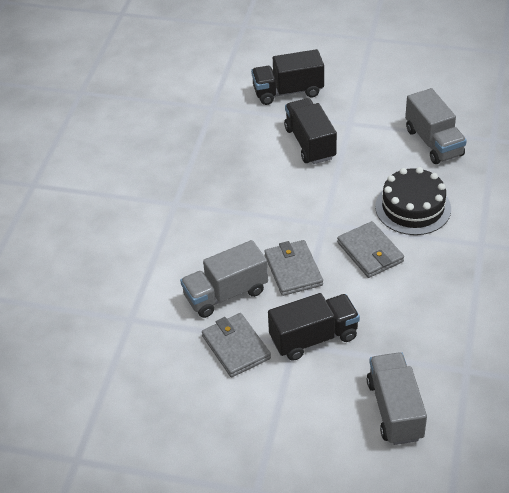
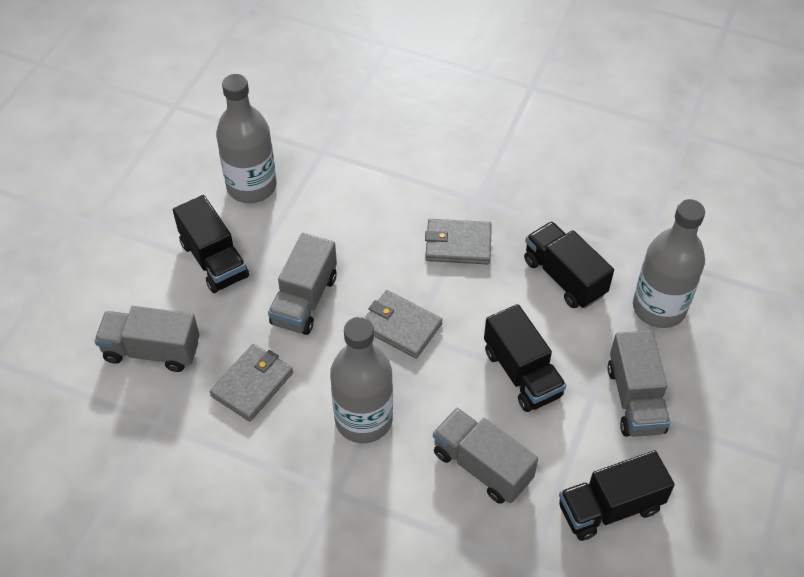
black cake: [375,167,451,235] = 1 -> none = 0
black truck: [251,49,324,105] [268,293,360,361] [284,98,337,164] = 3 -> [173,195,249,293] [484,304,566,412] [524,221,614,308] [559,450,675,541] = 4
grey bottle: none = 0 -> [216,74,277,203] [330,317,393,443] [633,199,705,328] = 3
grey truck: [180,240,268,318] [367,352,427,445] [405,88,467,164] = 3 -> [94,306,200,372] [268,233,337,335] [433,408,538,504] [607,330,671,437] = 4

